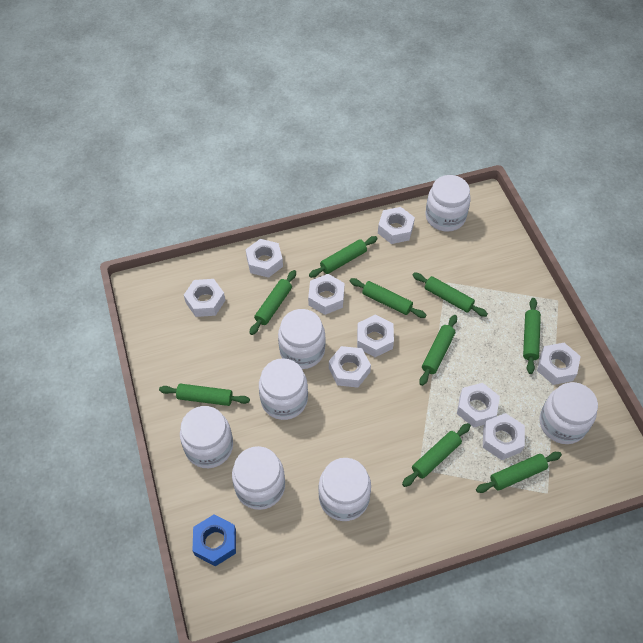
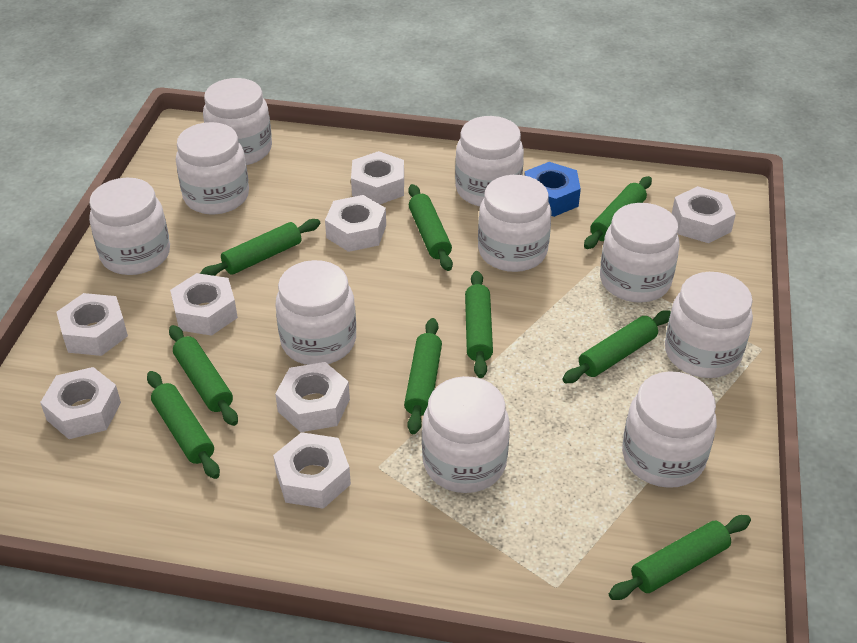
white jar: [180,406,233,468] [232,446,285,510] [259,358,308,420] [278,309,325,369] [318,458,371,521] [425,175,471,232] [539,382,598,444] = 7 -> [89,178,170,275] [176,122,249,214] [203,78,272,165] [275,260,356,365] [422,376,510,493] [455,116,524,206] [478,175,551,272] [600,203,680,303] [622,371,717,488] [665,272,753,378] = 10
white nut: [184,279,225,317] [246,239,283,278] [308,274,345,315] [329,346,371,388] [357,314,394,357] [378,207,415,244] [457,383,500,428] [483,413,525,460] [537,343,581,385] = 9 -> [40,367,121,439] [56,293,128,356] [170,273,238,336] [273,432,351,509] [275,362,350,432] [325,195,386,252] [351,151,404,204] [672,186,736,243] = 8

